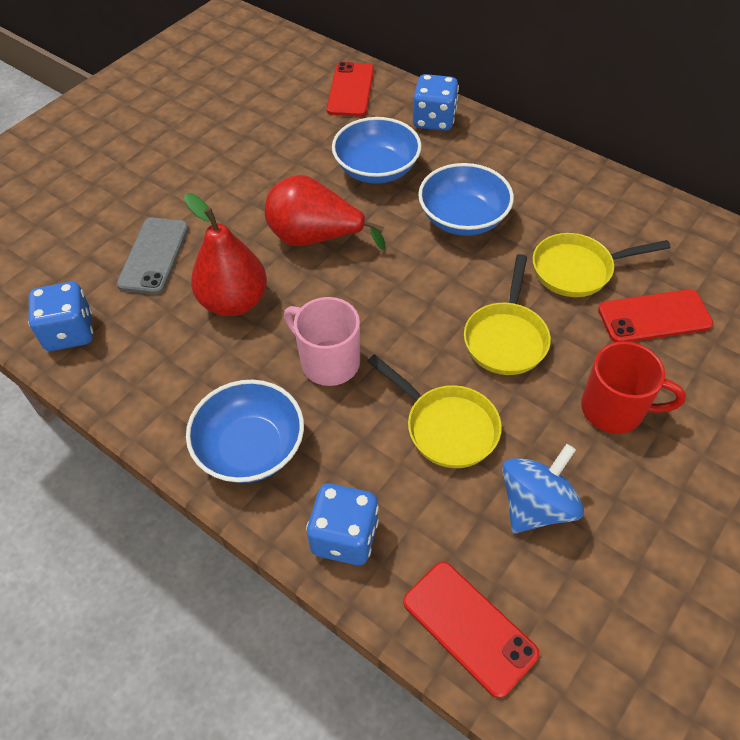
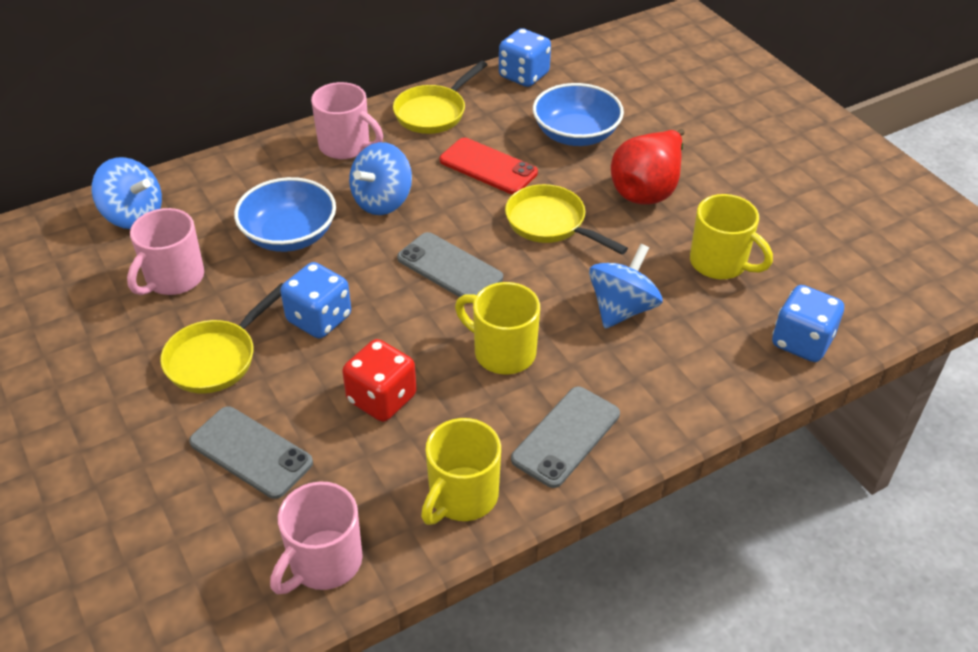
blue bowl: [186,380,304,483] [332,117,422,184] [418,163,514,236] = 3 -> [234,177,336,252] [533,83,624,146] = 2
blue spinning top: [502,444,584,533] = 1 -> [91,157,162,229] [349,142,412,215] [589,244,663,329] = 3
grey phone: [116,218,189,294] = 1 -> [189,406,313,499] [397,232,503,297] [511,387,620,488] = 3
pink mug: [284,297,360,386] = 1 -> [127,208,204,295] [270,481,363,595] [311,82,383,159] = 3
red dice: none = 0 -> [342,339,417,422] = 1
red mug: [581,341,686,434] = 1 -> none = 0
red pear: [184,193,267,316] [265,175,385,250] = 2 -> [611,129,685,205] = 1
red phone: [327,62,374,117] [403,562,539,698] [598,289,713,342] = 3 -> [440,138,538,194] = 1
yellow mug: none = 0 -> [421,418,501,525] [455,282,540,374] [690,194,773,279] = 3

